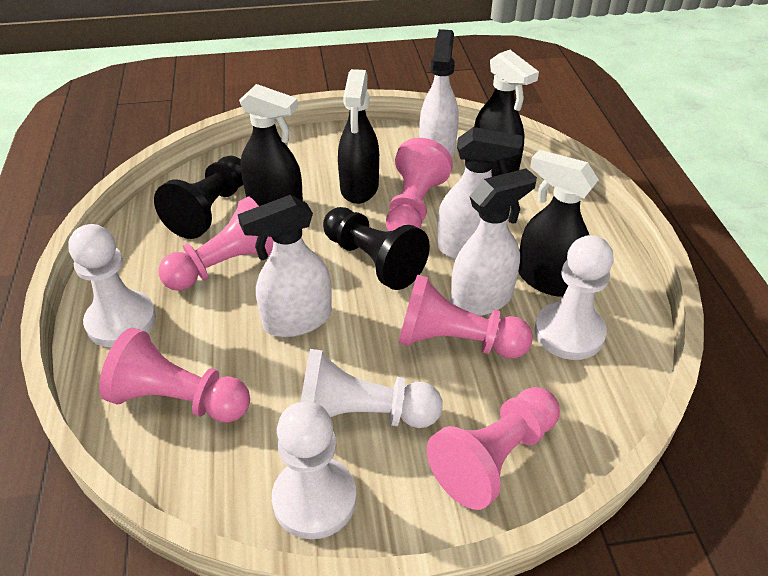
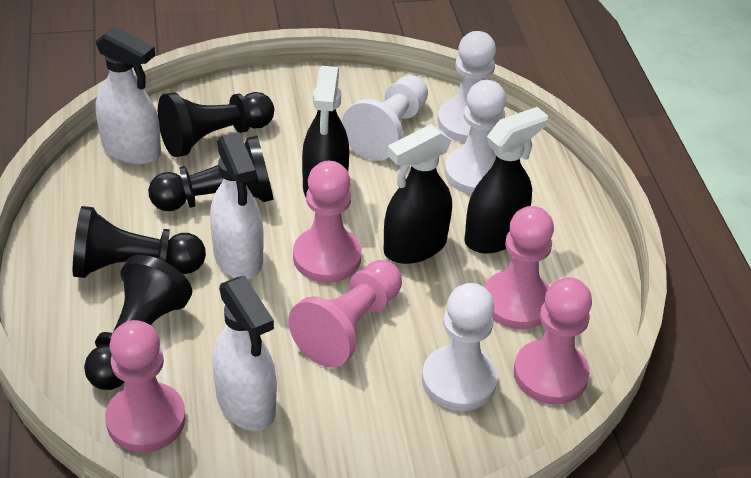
black pawn: [154,156,243,239] [323,207,430,290] = 2 -> [73,206,206,278] [84,255,192,390] [148,136,274,211] [158,92,274,157] = 4
black spray bottle: [239,84,303,206] [338,69,379,204] [474,50,539,177] [518,150,599,297] = 4 -> [302,66,349,197] [384,124,452,264] [464,107,548,253] = 3
white spray bottle: [238,195,332,337] [419,29,458,157] [437,127,523,260] [451,168,537,316] = 4 -> [95,27,161,165] [210,132,264,279] [212,276,277,431] = 3

